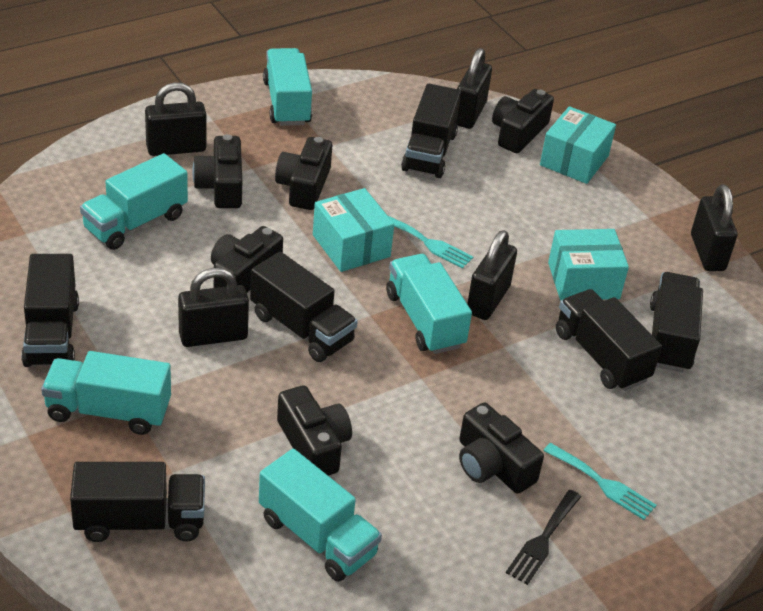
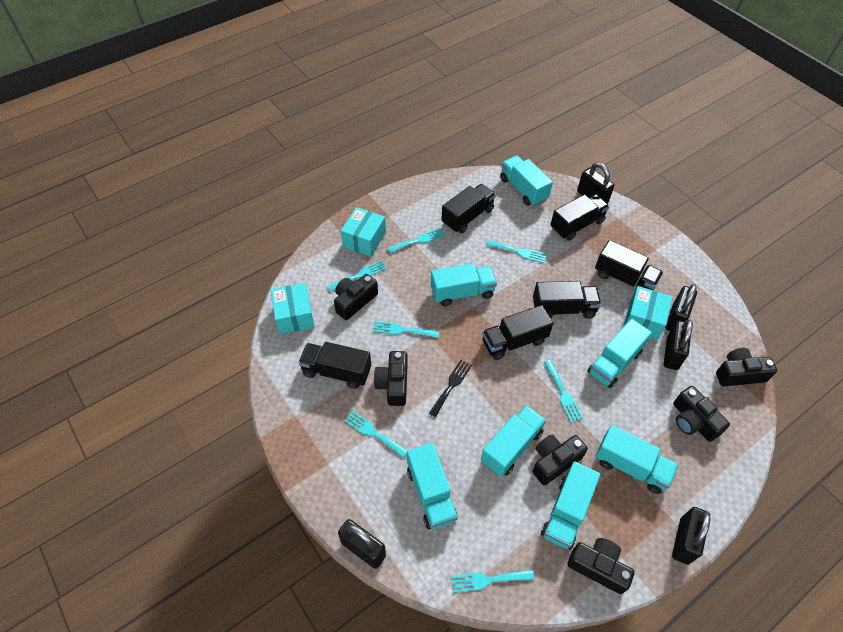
turquoise fork: [388,216,473,269] [543,443,656,520] = 2 -> [327,260,387,291] [344,411,407,458] [373,321,439,338] [387,228,445,253] [451,570,534,593] [486,240,546,263] [544,360,583,422] = 7
turquoise truck: [41,351,171,435] [80,153,188,250] [259,449,382,582] [263,48,312,126] [386,254,472,354] = 5 -> [407,443,458,529] [431,263,497,306] [481,405,546,477] [500,156,553,206] [541,461,600,550] [587,319,652,388] [595,425,678,494] = 7

